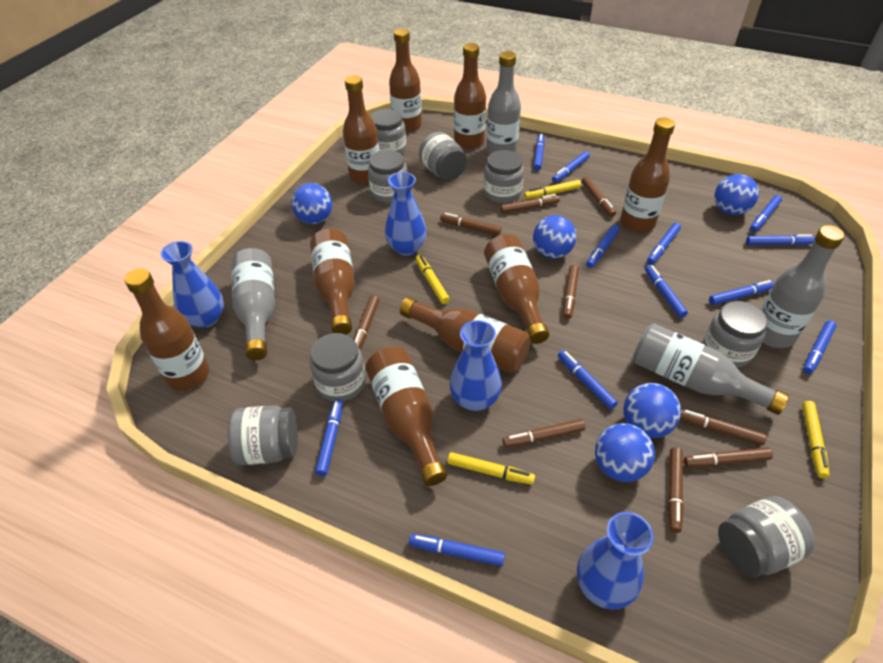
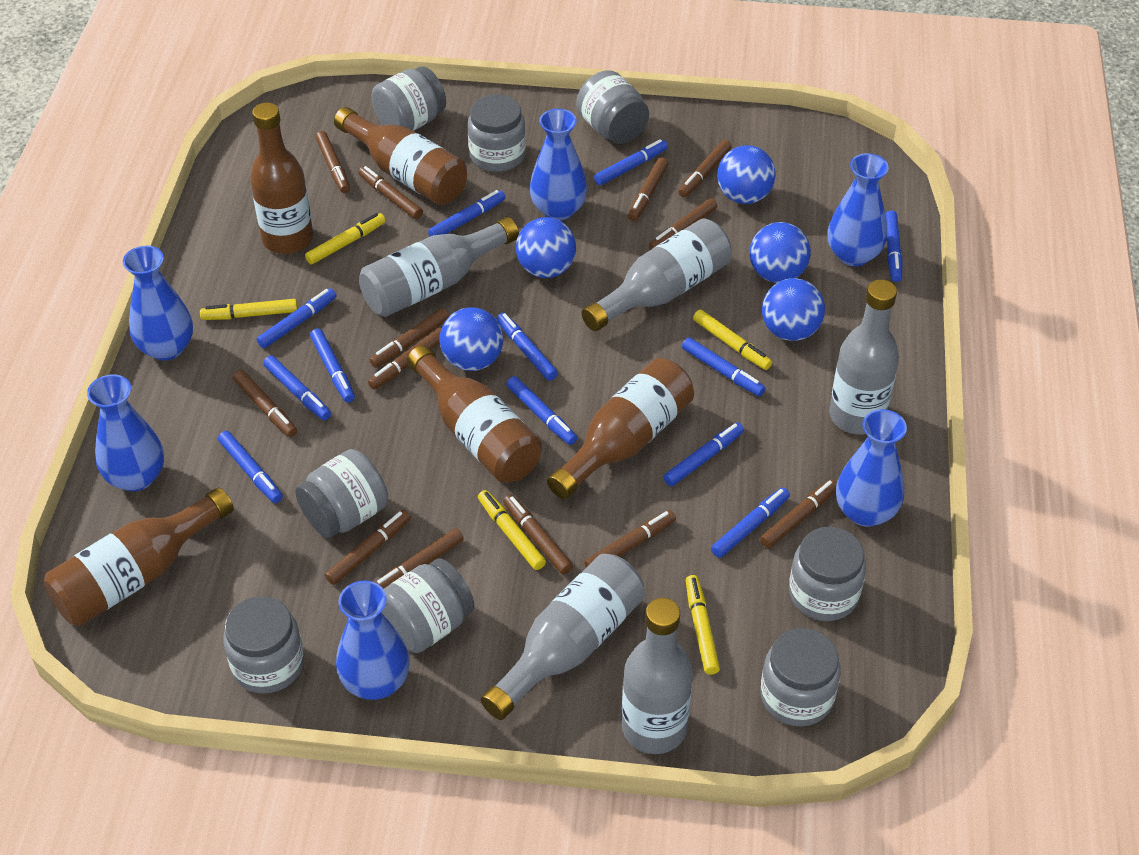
blue vase: [160,241,224,328] [385,172,427,256] [449,320,502,411] [577,512,654,610] = 4 -> [87,374,164,491] [123,246,193,360] [336,580,410,700] [530,109,587,220] [828,153,889,266] [836,409,907,527] = 6
brown bottle: [125,268,210,391] [310,229,355,335] [343,75,379,185] [366,347,447,486] [389,29,422,132] [400,297,531,373] [454,43,486,149] [484,234,549,344] [620,118,675,233] = 9 -> [44,487,234,626] [250,103,313,254] [334,107,467,205] [407,345,542,483] [547,358,694,499] = 5
brown marker: [353,295,379,350] [440,213,501,235] [500,194,560,213] [502,419,585,448] [563,265,579,319] [582,177,616,217] [668,447,684,533] [680,409,767,445] [684,447,773,467] = 9 -> [233,370,297,437] [315,131,350,193] [325,510,411,585] [358,166,423,219] [368,327,441,390] [370,308,449,368] [375,528,464,589] [503,495,573,575] [584,510,676,568] [628,157,668,221] [649,198,717,250] [678,140,732,197] [760,479,837,548] = 13
grey bottle: [232,248,275,360] [486,51,521,154] [633,324,789,415] [761,225,845,348] = 4 -> [359,217,519,317] [481,554,645,720] [582,218,732,331] [622,598,693,754] [829,279,899,435] = 5
yellow marker: [416,255,450,304] [447,452,535,485] [524,180,581,199] [802,401,830,478] = 4 -> [200,299,298,320] [305,213,386,264] [478,490,546,570] [686,575,720,675] [693,309,772,370] = 5

